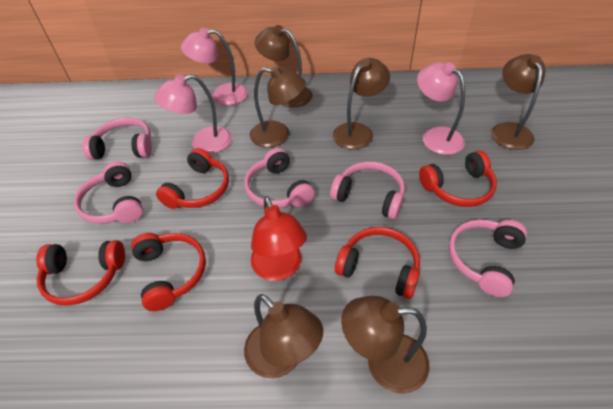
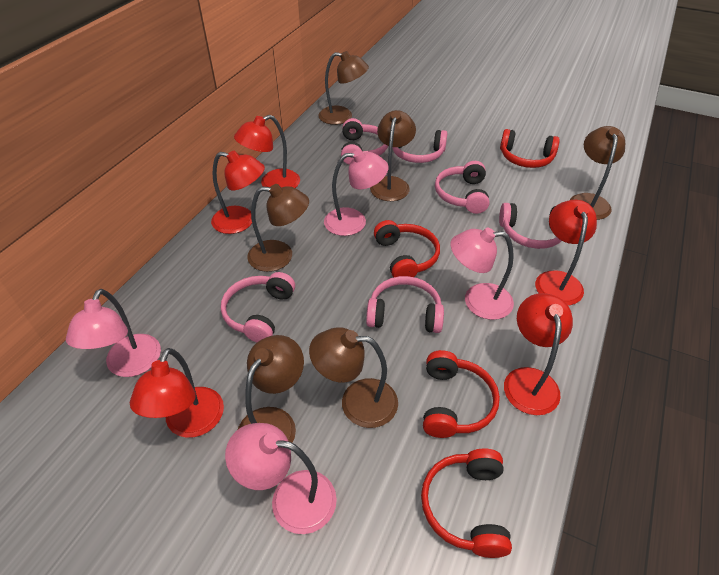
pink headphones: [74,161,143,224] [82,117,152,160] [244,148,315,208] [330,161,405,219] [449,219,527,297] = 5 -> [221,272,295,342] [341,118,388,165] [366,276,444,333] [392,130,447,163] [435,161,489,214] [499,203,562,249] = 6
pink lamp: [154,74,232,154] [181,28,248,105] [417,62,465,155] = 3 -> [66,289,161,377] [225,423,337,534] [324,149,388,236] [451,228,514,320] = 4
red headphones: [36,240,125,306] [131,233,206,311] [156,148,229,209] [335,227,420,299] [419,151,497,207] = 5 -> [374,220,440,278] [421,449,512,558] [423,350,500,438] [500,129,560,168] = 4
red lamp: [251,196,307,281] = 1 -> [130,348,224,438] [211,151,265,234] [234,115,300,188] [504,293,573,415] [535,200,597,306] = 5

